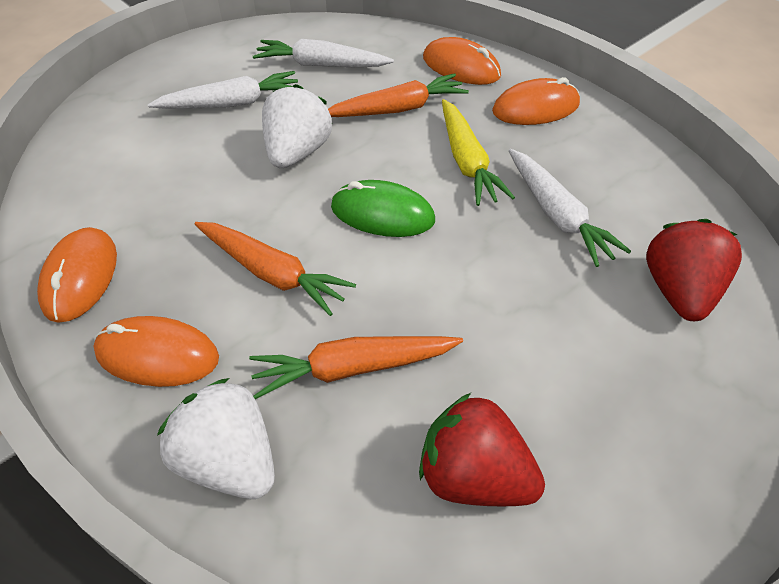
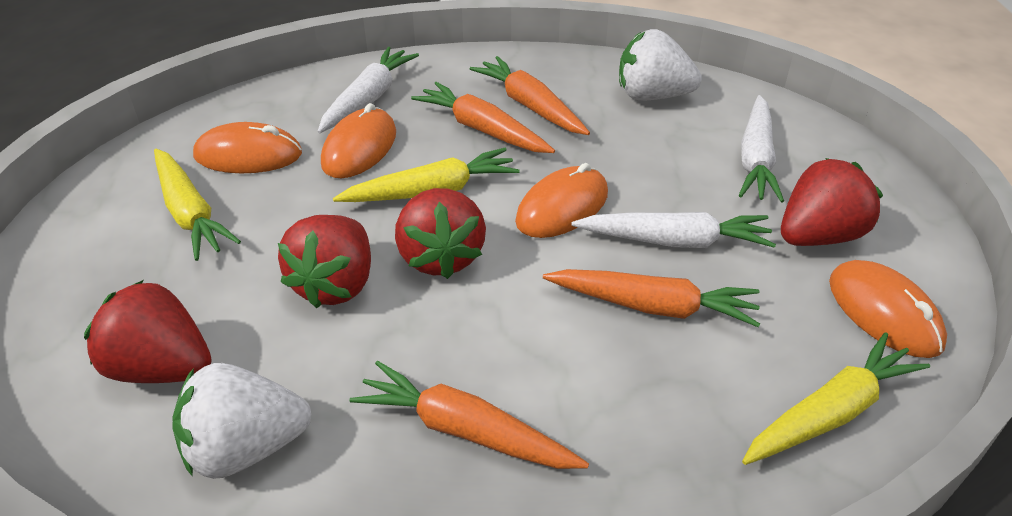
green mouse: [331,180,435,237] = 1 -> none = 0
orange carrot: [194,222,356,316] [249,336,463,399] [328,73,469,117] = 3 -> [350,361,589,469] [411,82,555,153] [470,56,590,135] [543,269,760,327] = 4
red strawberry: [419,393,545,506] [646,219,742,321] = 2 -> [84,280,212,383] [278,215,371,308] [395,188,486,279] [781,158,883,246] = 4
yellow carrot: [442,99,515,206] = 1 -> [154,149,241,261] [333,148,520,202] [742,332,930,465] = 3

